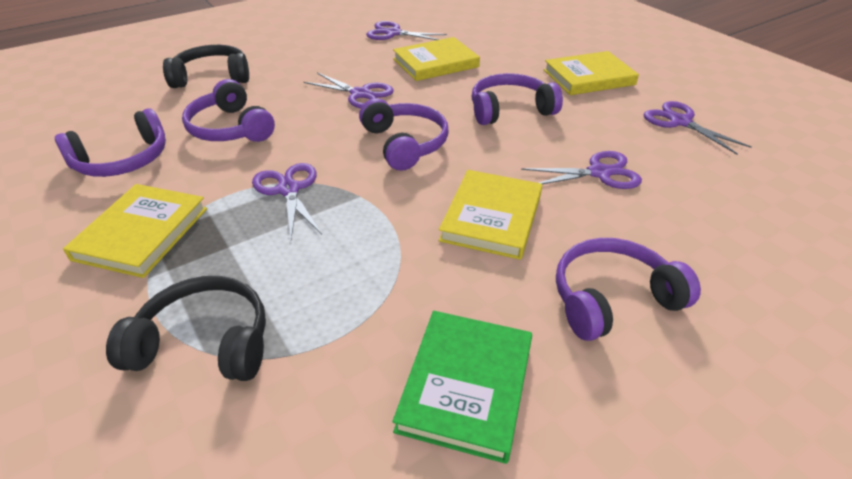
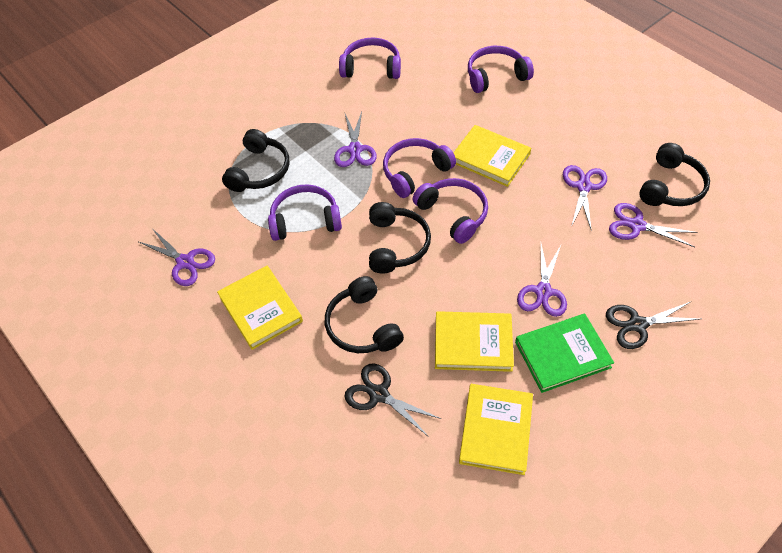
black headphones: [106,276,266,381] [163,45,249,88] = 2 -> [222,129,289,192] [325,276,404,353] [369,202,431,274] [639,143,710,206] = 4
black scissors: none = 0 -> [344,363,441,437] [606,301,699,349] = 2

